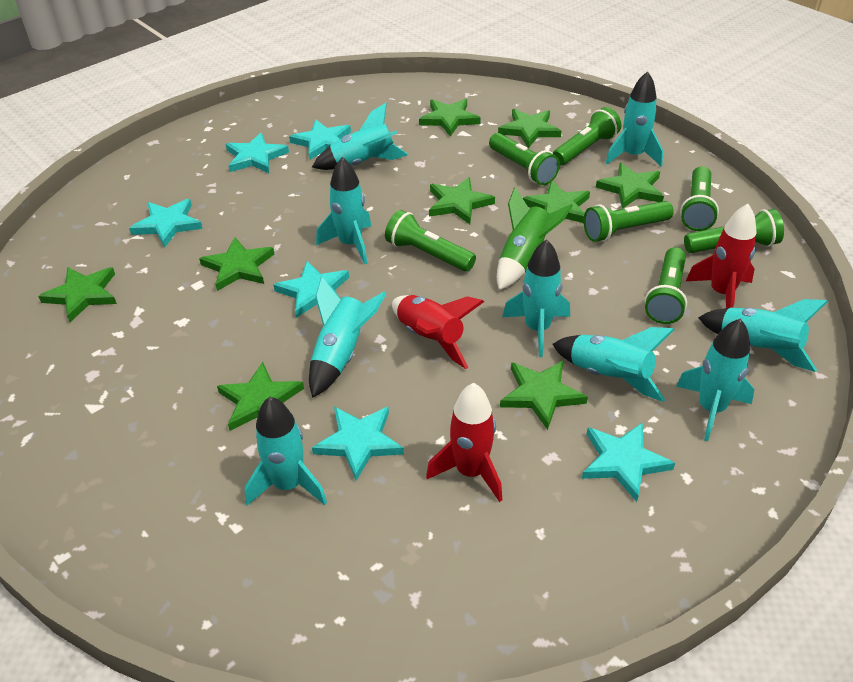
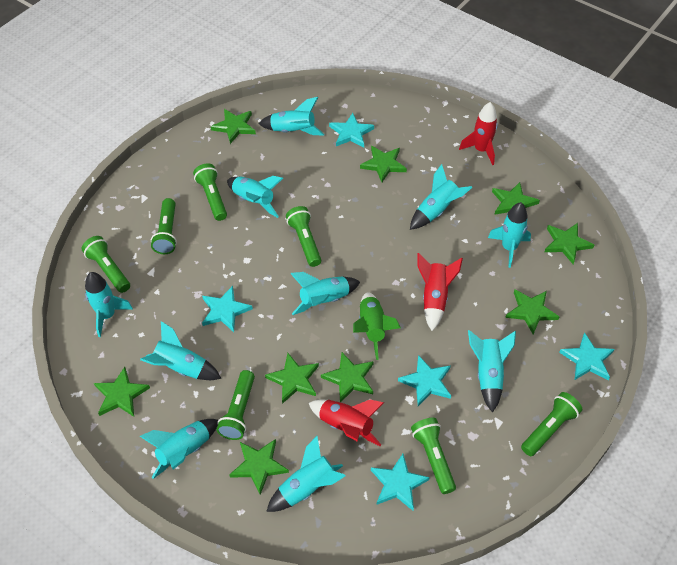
turquoise rocket: [245,396,327,506] [309,277,386,398] [312,103,408,170] [316,157,372,264] [502,239,570,357] [552,327,674,402] [606,71,663,166] [676,319,754,441] [698,299,828,372] = 9 -> [85,272,133,337] [140,321,222,380] [140,419,218,479] [227,176,283,218] [258,97,324,135] [266,436,346,512] [290,272,360,315] [410,164,472,230] [468,330,516,413] [488,202,531,268] = 10
turquoise star: [129,199,203,248] [226,133,289,173] [273,261,349,318] [289,119,351,160] [312,407,404,481] [582,422,675,502] = 6 -> [202,286,253,332] [329,113,374,148] [371,454,430,511] [398,355,451,406] [559,332,615,380] = 5

